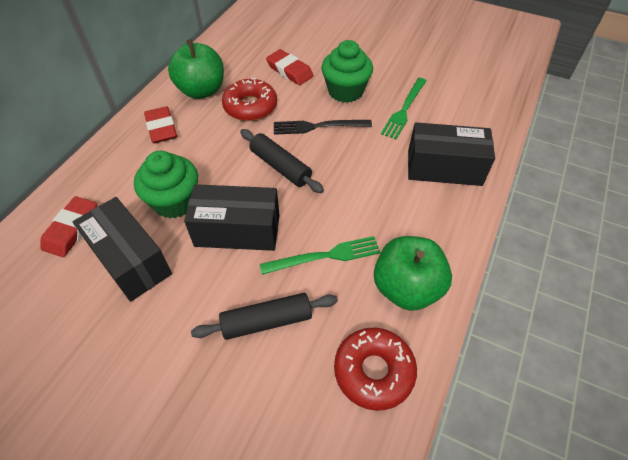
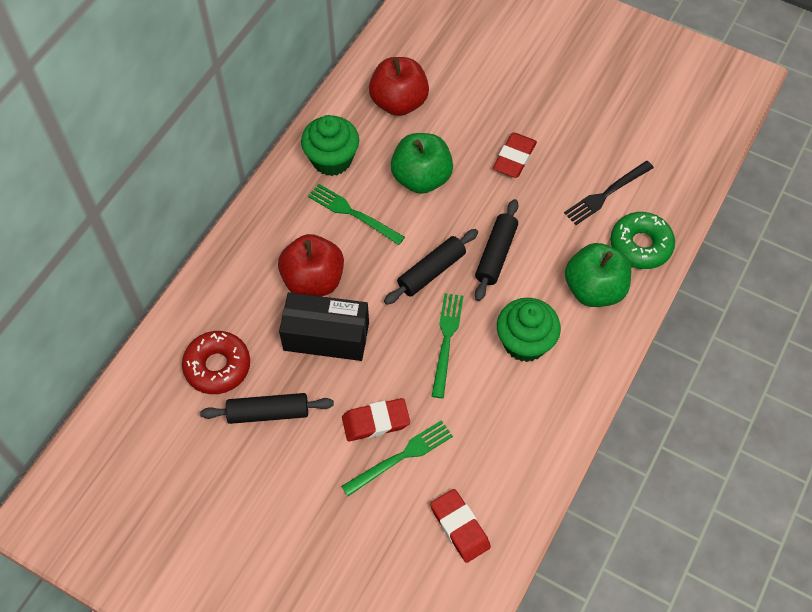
black box: [72,197,172,302] [184,184,279,251] [408,122,495,186] = 3 -> [279,292,369,361] = 1
black rolling pin: [191,293,338,340] [240,129,324,193] = 2 -> [200,393,334,424] [384,229,478,305] [475,199,518,301] = 3
green donut: none = 0 -> [610,212,675,269] = 1
green fork: [260,236,381,275] [381,78,427,139] = 2 -> [308,184,405,245] [341,420,453,496] [432,293,463,398] = 3
red apple: none = 0 -> [278,234,344,296] [369,57,429,116] = 2
red donut: [222,78,277,121] [334,327,417,411] = 2 -> [182,331,250,394] = 1

